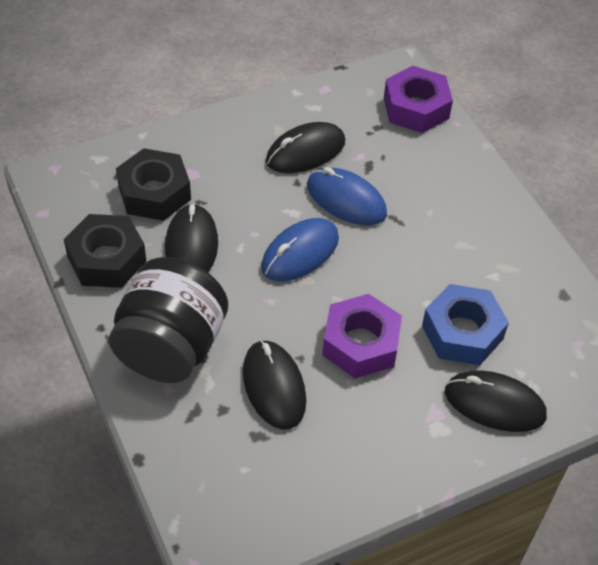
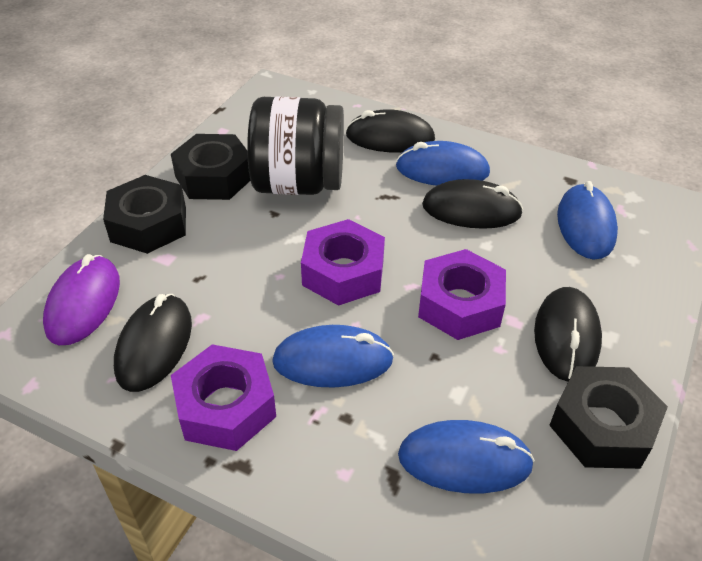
black nut: [64,214,146,288] [116,148,191,221] = 2 -> [103,175,186,254] [171,134,250,200] [549,366,668,469] = 3
blue mouse: [261,218,339,282] [307,167,387,225] = 2 -> [272,325,394,388] [396,141,490,186] [398,420,535,493] [557,181,618,260] = 4
blue nut: [422,284,509,365] = 1 -> none = 0
purple mouse: none = 0 -> [43,254,120,345] = 1
purple nut: [322,294,402,379] [384,66,453,133] = 2 -> [171,344,276,451] [301,219,385,306] [418,249,506,340] = 3

